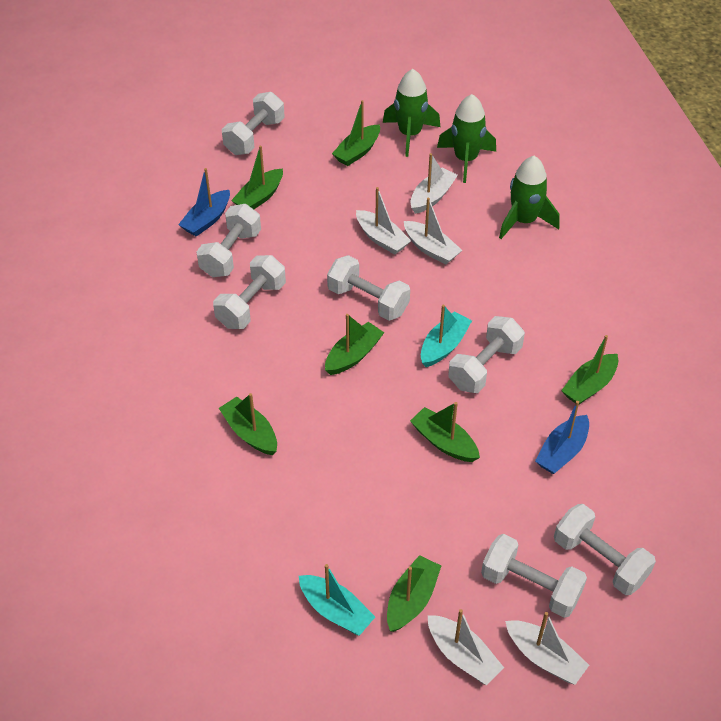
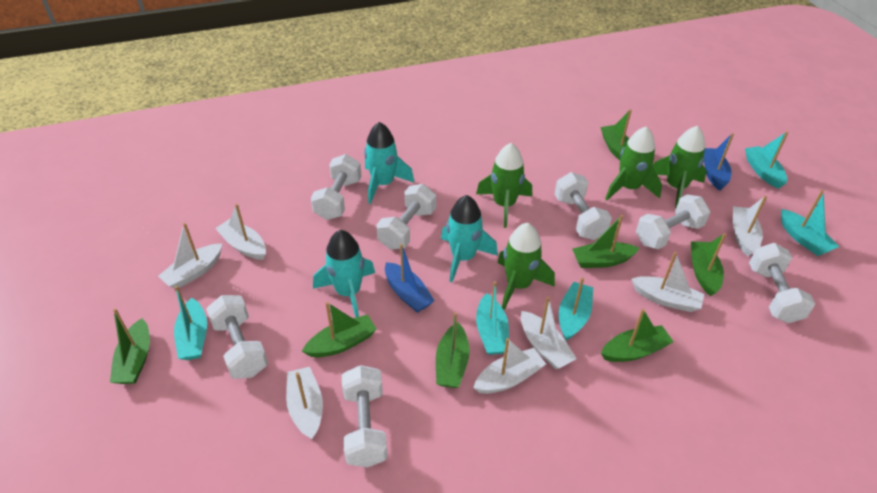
green rocket: [383,69,440,157] [437,94,496,183] [499,156,559,239] = 3 -> [476,143,532,228] [498,223,555,310] [605,126,662,200] [652,126,707,208] = 4
turquoise boat: [299,564,375,636] [421,305,472,367] = 2 -> [174,286,207,360] [476,281,509,355] [559,277,593,340] [745,132,789,189] [781,190,839,256] = 5
turquoise rocket: none = 0 -> [313,230,375,317] [364,122,414,204] [441,195,498,282] = 3
white boat: [356,187,411,255] [404,198,462,265] [410,153,458,214] [428,609,504,685] [505,612,589,685] = 5 -> [158,223,222,289] [215,204,266,260] [286,367,323,440] [473,338,546,394] [521,297,577,369] [631,252,704,312] [733,196,767,256] = 7

